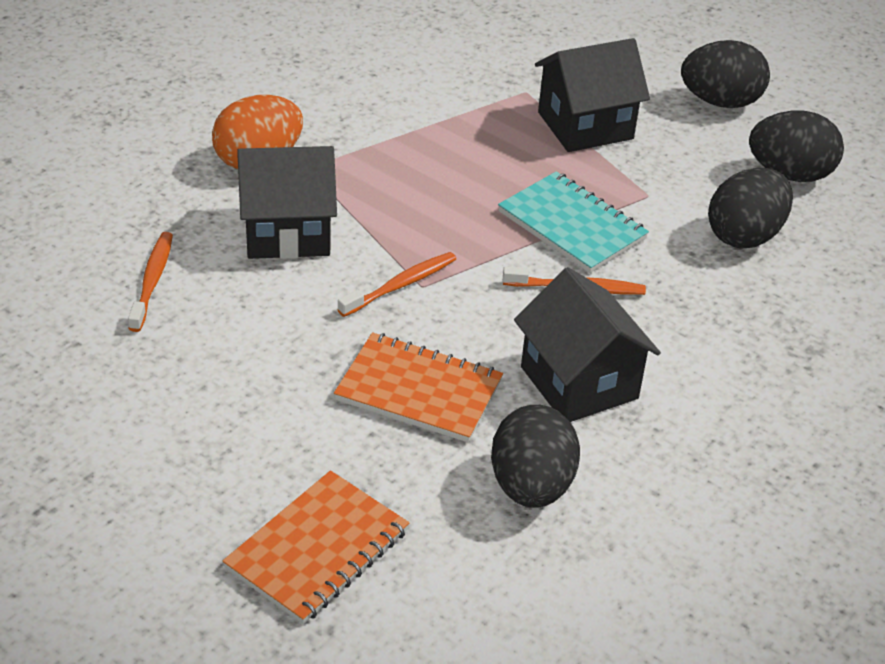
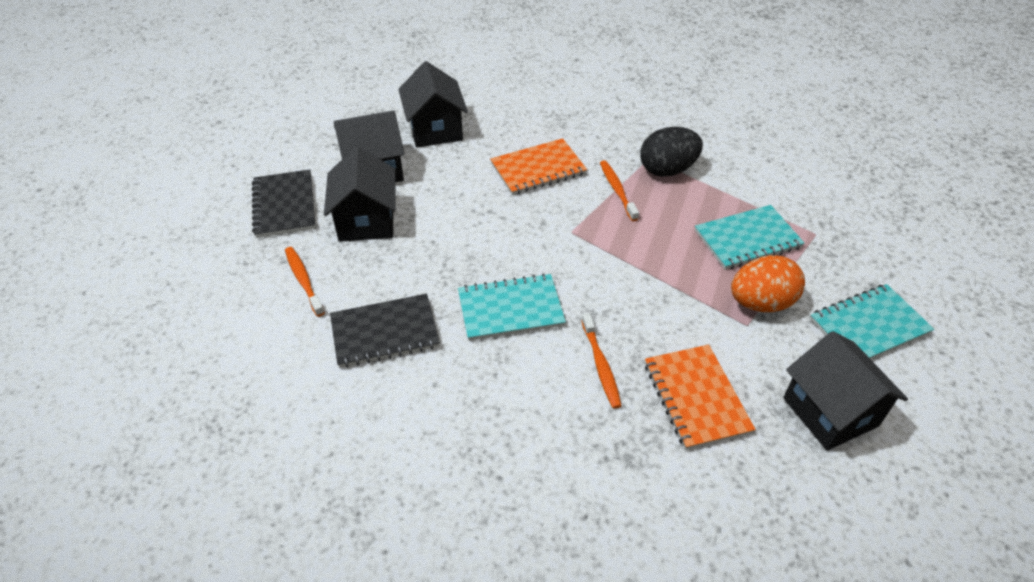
black egg: [491,405,580,507] [681,40,770,108] [708,168,793,248] [749,111,844,182] = 4 -> [640,127,703,177] = 1
black house: [237,146,337,259] [514,267,661,422] [535,38,650,152] = 3 -> [324,147,395,242] [334,110,405,182] [398,61,468,148] [783,331,908,451] = 4
black notebook: none = 0 -> [252,169,316,238] [330,294,440,368] = 2
turquoise notebook: [498,171,649,273] = 1 -> [458,274,566,341] [695,205,804,270] [810,284,934,359] = 3

